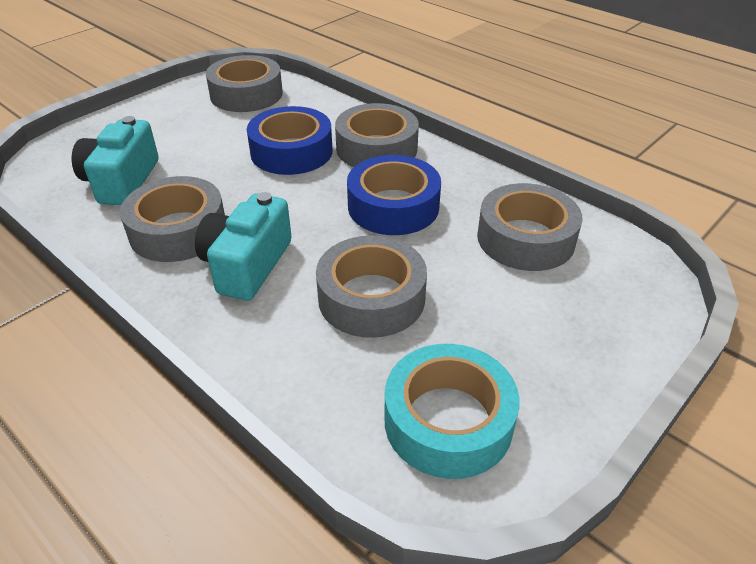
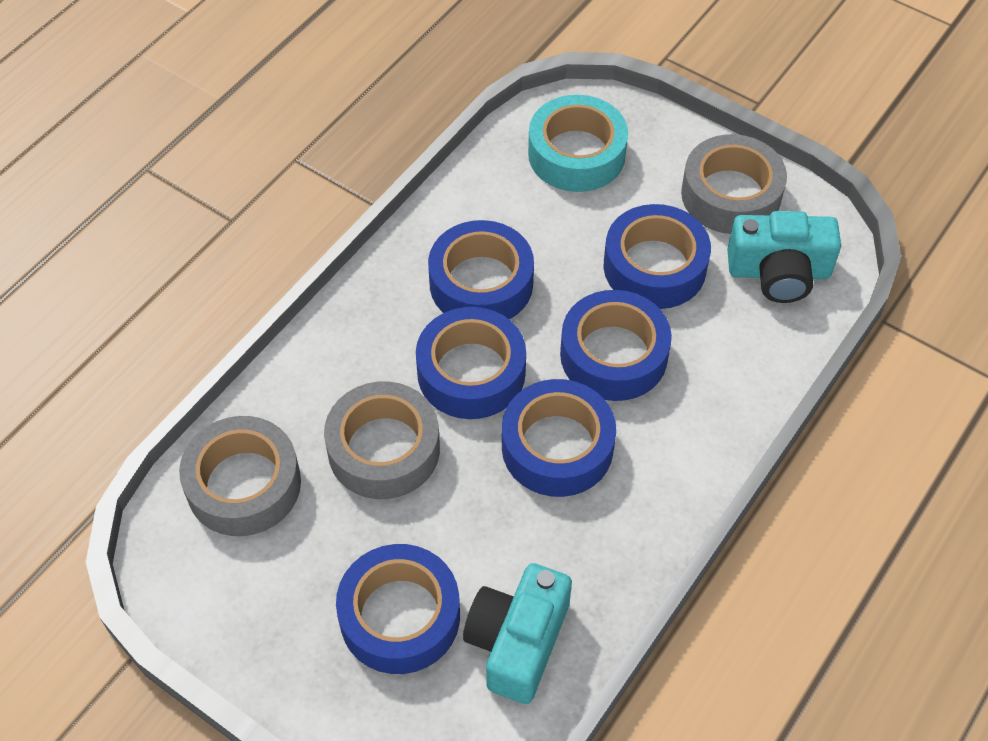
blue tape: [247,106,333,175] [347,155,441,235] = 2 -> [336,544,460,674] [416,307,526,419] [428,220,534,319] [502,379,616,497] [560,290,672,401] [604,204,711,309] = 6
grey tape: [120,176,225,262] [206,55,283,112] [316,235,427,338] [335,103,419,167] [477,183,582,271] = 5 -> [179,416,301,536] [324,381,440,499] [681,134,787,234] = 3

